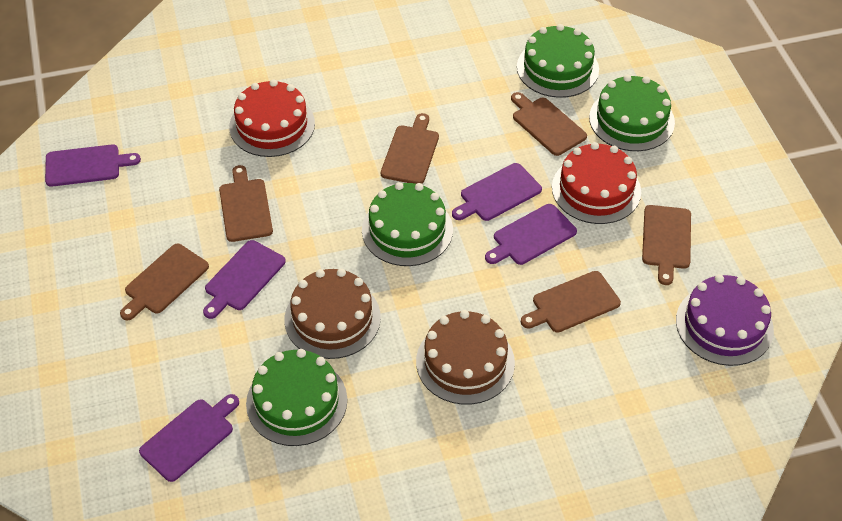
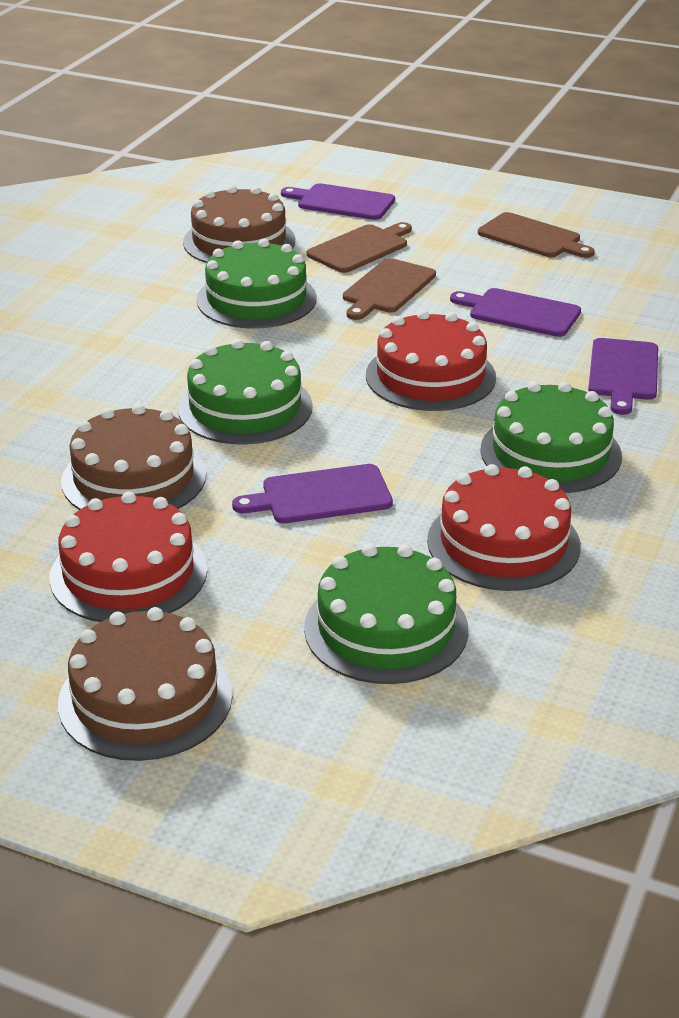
brown cake: [285,268,381,359] [416,310,515,405] = 2 -> [58,607,233,761] [61,404,206,510] [183,185,295,263] = 3
brown cutting board: [120,244,209,320] [219,165,273,242] [381,113,439,184] [511,92,587,156] [521,271,621,333] [642,205,691,285] = 6 -> [307,222,412,273] [343,258,436,320] [478,212,595,258] = 3
purple cake: [676,274,774,366] = 1 -> none = 0
purple cutting board: [45,144,141,187] [139,394,239,482] [203,240,286,319] [452,163,542,221] [485,204,577,265] = 5 -> [232,464,393,523] [281,183,395,220] [450,288,581,337] [588,338,658,415] = 4
red cake: [229,79,315,157] [552,142,641,224] = 2 -> [50,492,207,622] [366,310,496,411] [427,464,581,591] = 3

